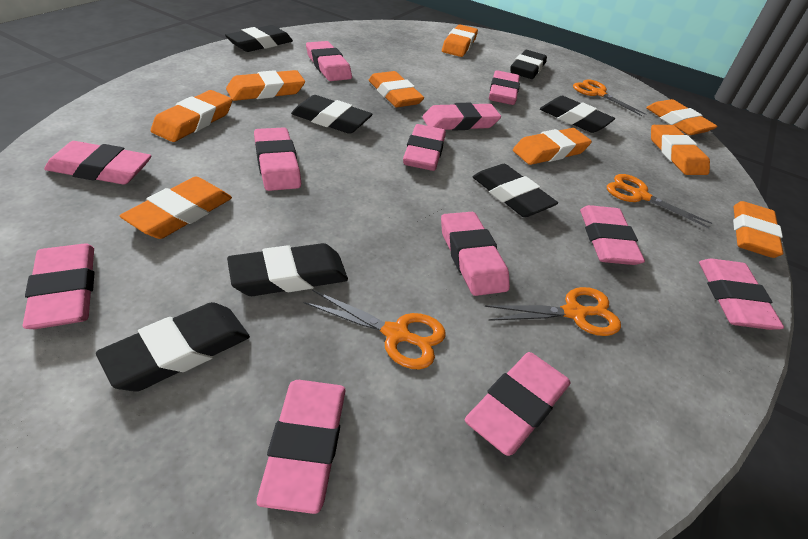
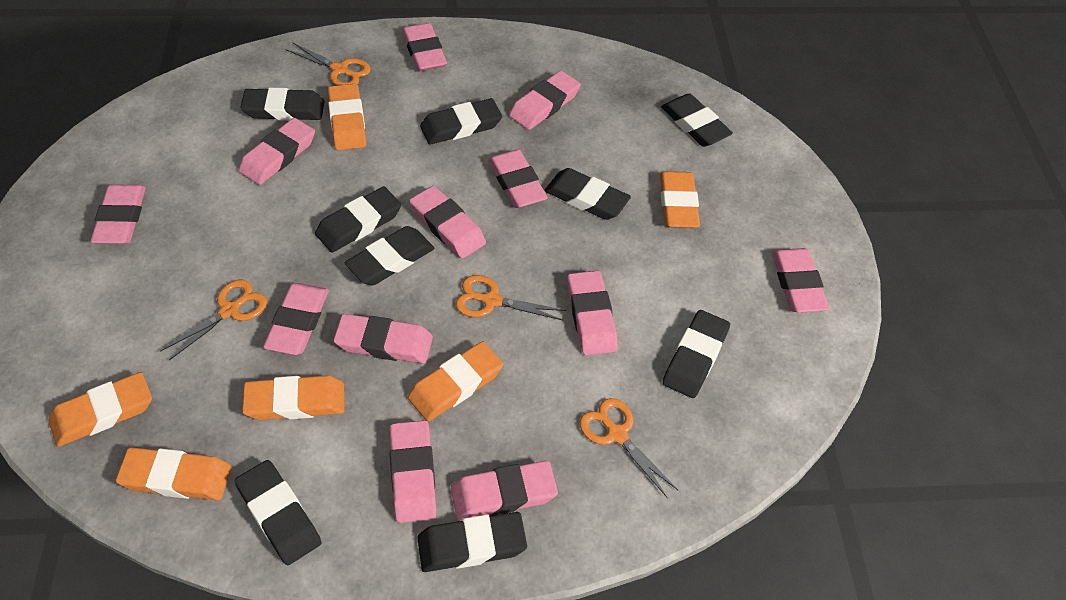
black eraser: [96,302,250,392] [225,25,293,52] [227,243,348,296] [291,95,373,134] [473,164,558,217] [511,50,547,79] [540,96,615,133] = 7 -> [235,460,321,565] [240,87,325,121] [315,187,401,253] [345,226,435,286] [417,512,527,572] [420,98,502,145] [545,168,631,220] [661,93,733,147] [662,310,730,398] = 9
orange eraser: [120,177,232,239] [151,90,232,142] [226,70,305,101] [369,71,424,107] [442,24,478,57] [513,128,592,165] [646,99,718,135] [651,125,710,175] [733,201,783,258] = 9 -> [48,372,152,447] [116,447,231,500] [242,375,344,420] [328,84,367,150] [408,341,503,422] [660,171,700,228] = 6

